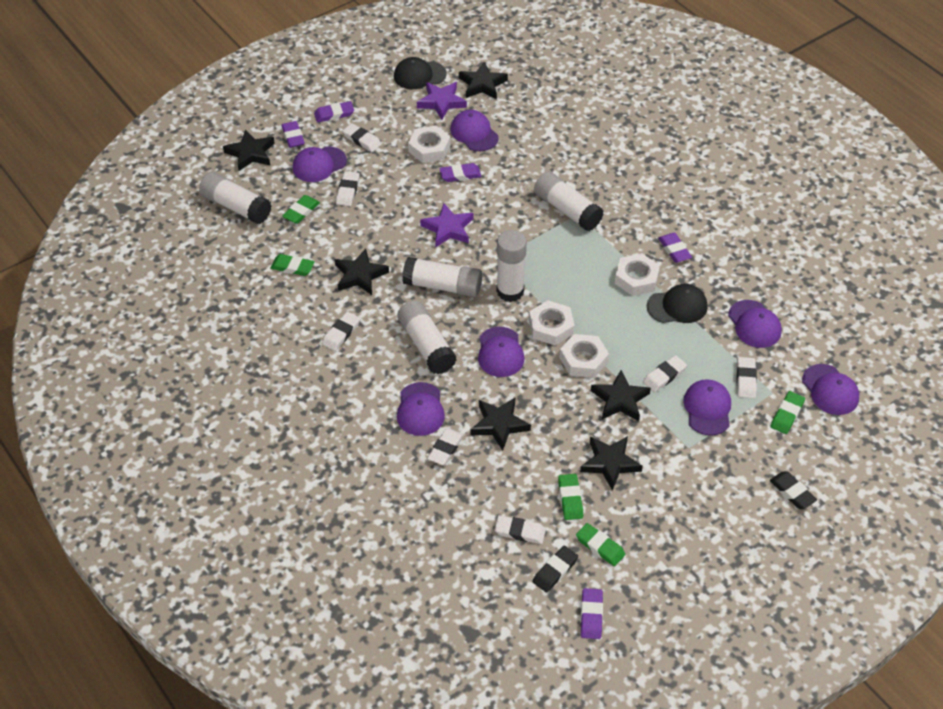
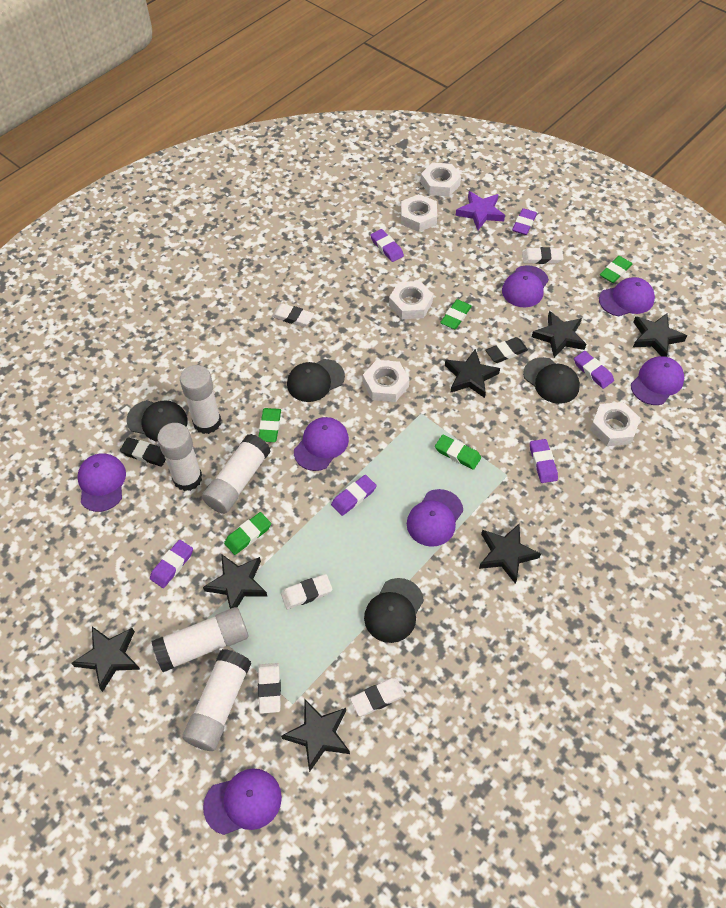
black cap: [394,57,447,89] [647,284,708,323] = 2 -> [127,400,188,442] [287,359,345,402] [364,578,424,643] [523,357,580,404] = 4
black star: [223,130,275,171] [335,249,389,295] [459,62,508,99] [471,397,531,450] [580,436,643,491] [591,370,651,421] = 6 -> [71,627,140,692] [203,554,267,609] [281,699,350,772] [445,349,500,398] [479,524,541,584] [532,311,586,358] [633,313,687,357] = 7
purple eraser: [281,121,305,148] [314,101,354,122] [439,163,481,182] [581,588,603,639] [658,233,692,263] = 5 -> [150,540,193,588] [331,475,377,516] [370,229,404,262] [512,208,537,235] [530,439,558,483] [574,351,614,389] = 6
purple star: [417,82,467,120] [420,203,473,247] = 2 -> [456,191,505,230] = 1
white eraser: [322,312,360,351] [336,171,360,206] [342,123,381,152] [427,428,464,465] [495,515,546,544] [643,355,687,392] [736,357,757,398] = 7 -> [258,663,281,714] [272,303,314,327] [281,574,333,609] [350,678,405,716] [522,247,563,264] = 5
white nut: [408,126,451,163] [529,300,575,345] [559,334,609,378] [615,253,660,296] = 4 -> [363,360,409,402] [389,281,433,319] [401,194,437,232] [421,162,461,196] [590,402,640,446] = 5

